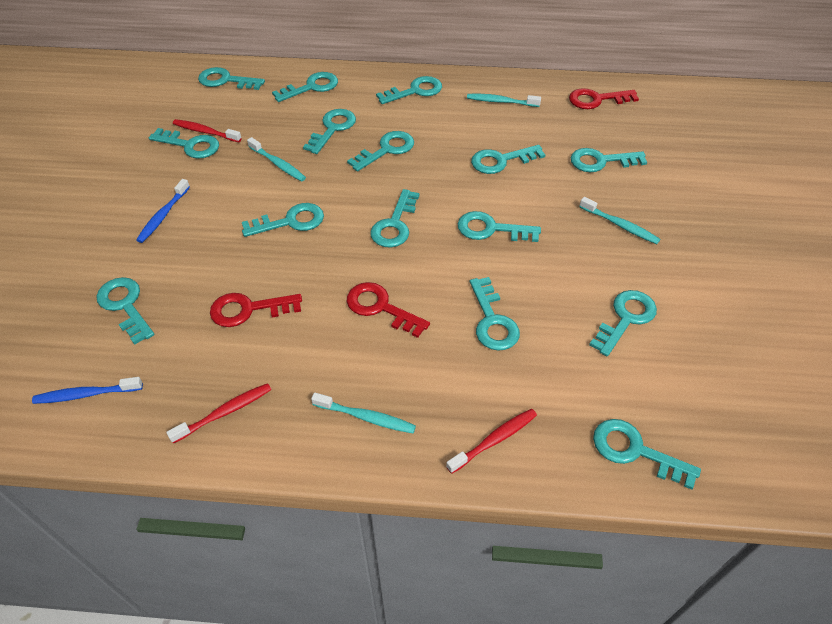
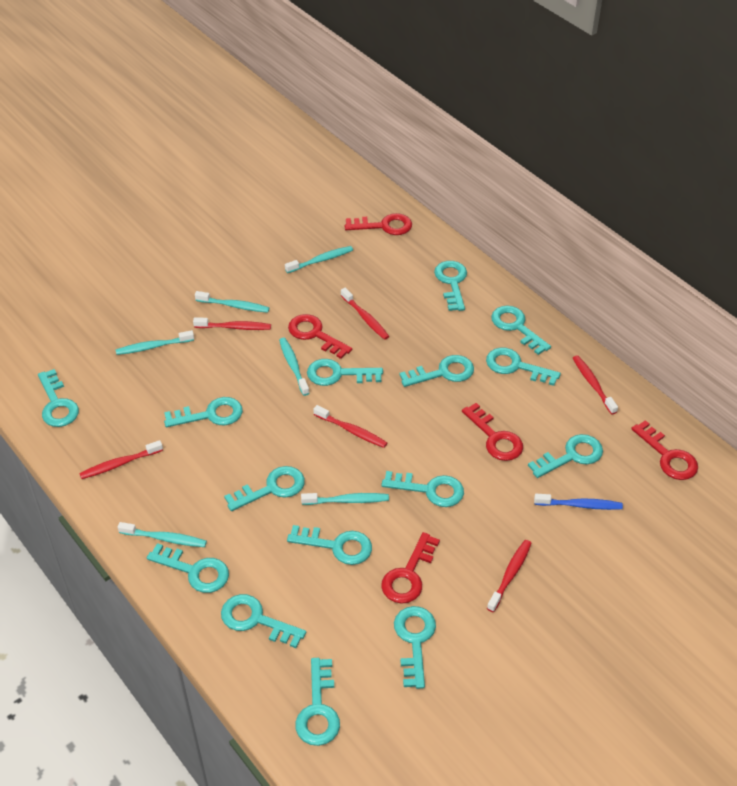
blue toothbrush: [32,377,143,404] [136,179,190,243] = 2 -> [534,494,623,510] = 1
red key: [210,293,302,327] [347,282,430,338] [569,88,639,109] = 3 -> [288,314,352,359] [345,213,412,235] [381,532,440,604] [462,403,523,461] [631,420,698,480] = 5
red toothbrush: [166,383,271,443] [173,119,242,142] [446,409,537,474] = 3 -> [79,440,163,479] [193,317,271,330] [313,405,387,448] [341,288,389,340] [487,540,532,612] [573,355,618,415] = 6
turquoise toothbrush: [247,137,306,181] [311,393,416,433] [467,94,541,107] [579,197,660,244] = 4 -> [115,330,194,355] [118,522,207,547] [195,291,269,313] [279,338,309,396] [285,246,353,273] [301,493,389,505] = 6

